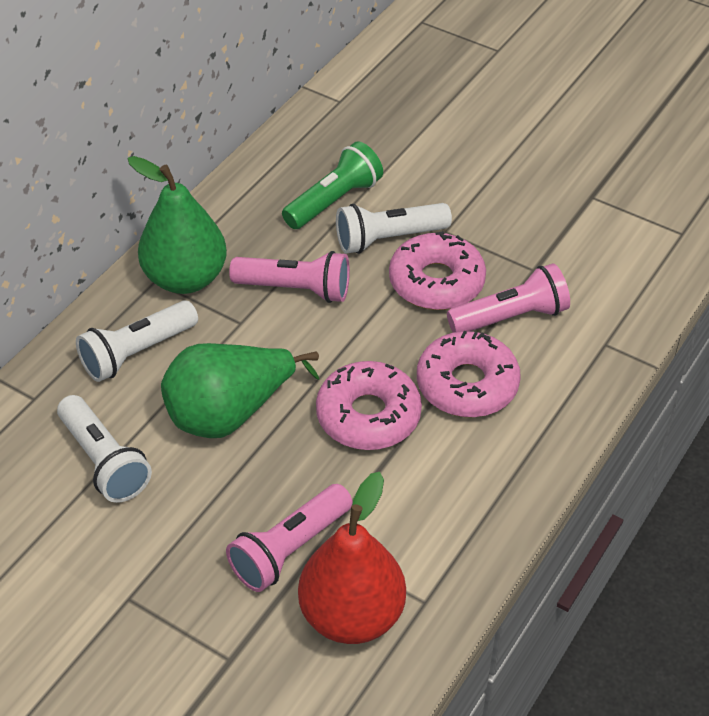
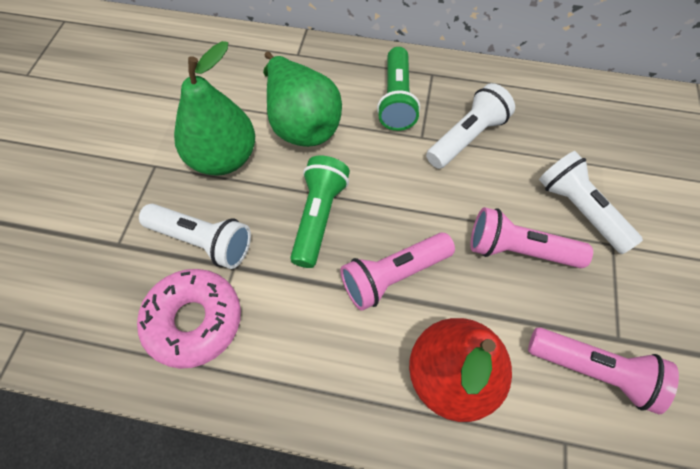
green flashlight: [282,141,383,229] = 1 -> [290,156,350,268] [377,47,420,131] = 2
pink donut: [316,361,422,450] [389,231,486,310] [417,331,521,417] = 3 -> [137,269,241,369] = 1

